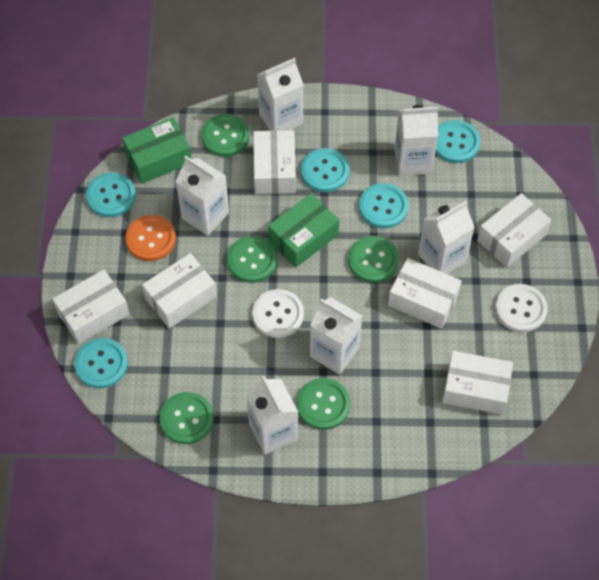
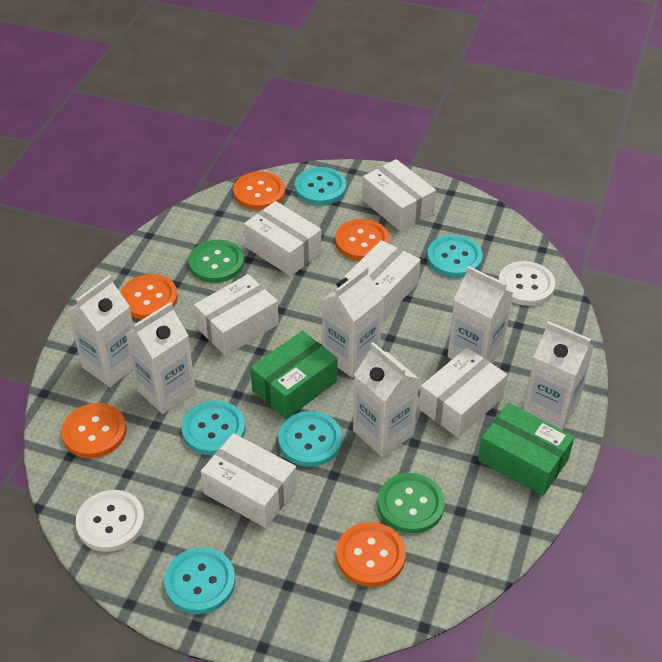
green button: [160,392,214,444] [201,114,250,157] [227,236,278,283] [297,378,350,430] [348,236,399,283] = 5 -> [188,240,244,283] [377,473,445,534] = 2
orange button: [125,215,176,261] = 1 -> [61,403,127,458] [120,274,178,319] [233,171,285,210] [335,219,389,261] [336,522,406,587] = 5

